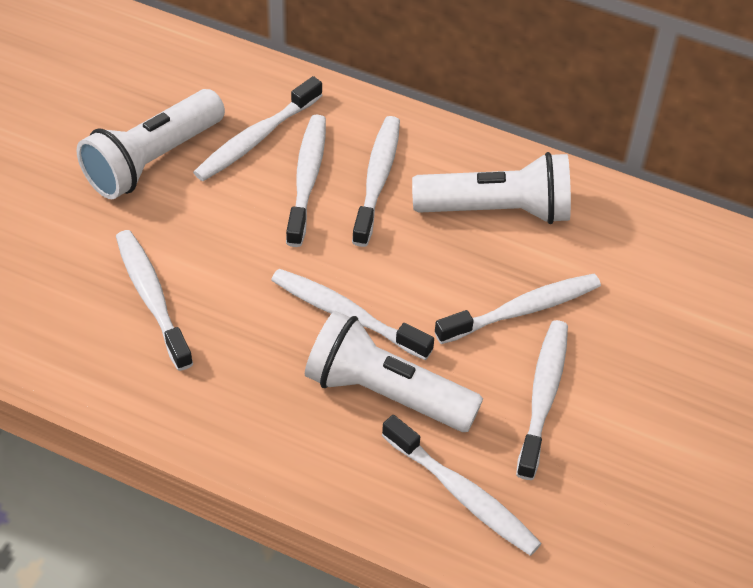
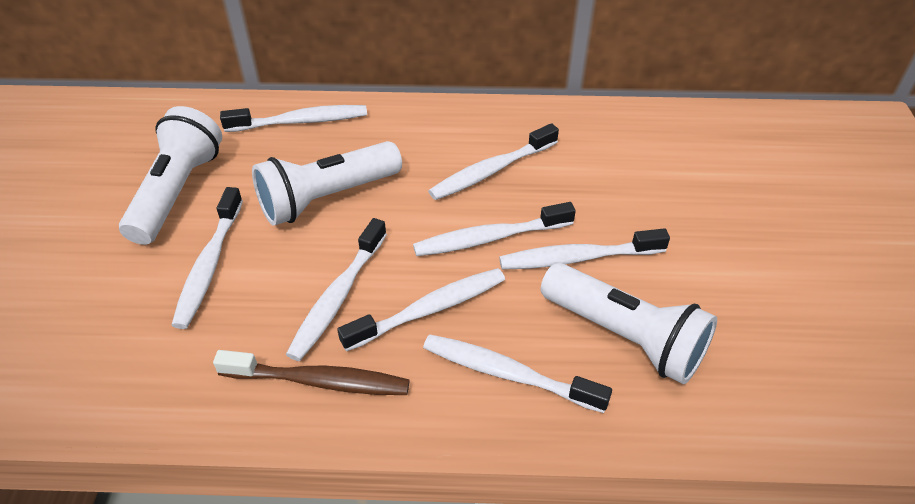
brown toothbrush: none = 0 -> [213,350,410,395] = 1

